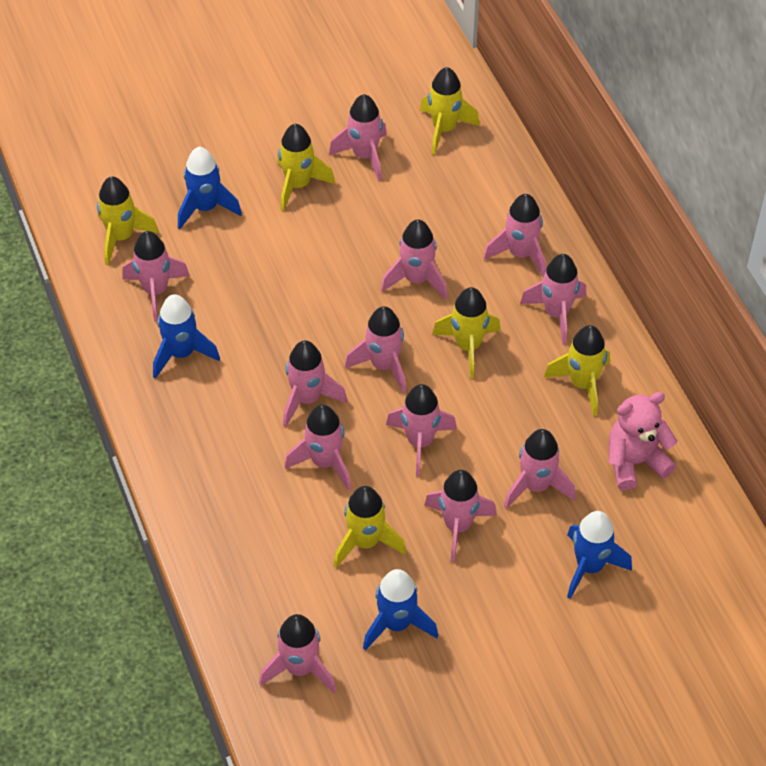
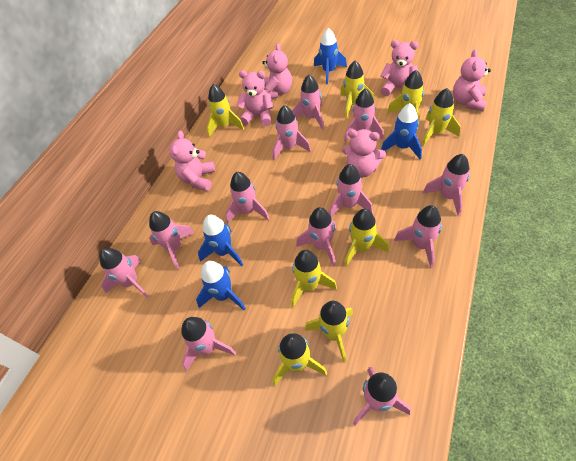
pink teddy bear: [608,392,677,491] = 1 -> [169,131,215,191] [236,70,274,126] [262,43,292,99] [343,129,386,178] [380,40,418,96] [453,49,491,111] = 6
yellow rocket: [97,176,159,265] [277,124,335,211] [334,486,406,568] [420,67,480,155] [432,287,501,379] [544,325,610,416] = 6 -> [207,84,244,137] [273,332,327,386] [291,250,337,308] [305,301,353,362] [340,61,374,118] [345,209,389,266] [387,70,424,129] [422,88,460,146] = 8

